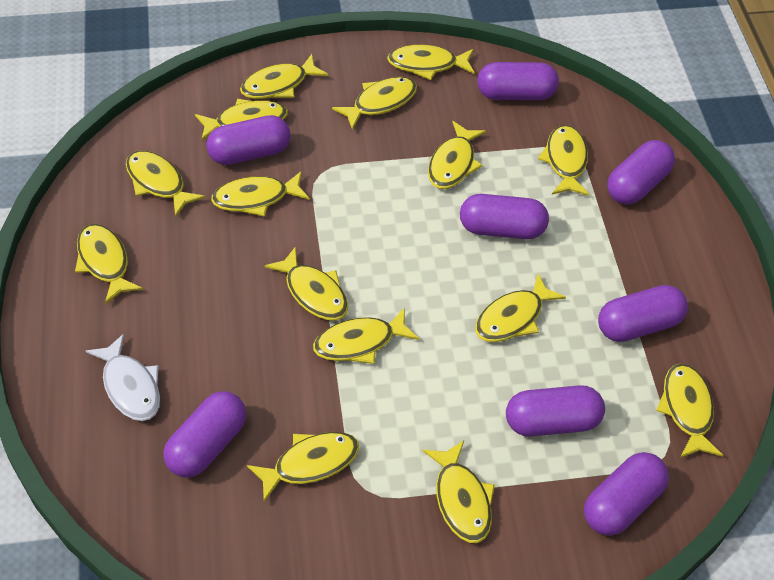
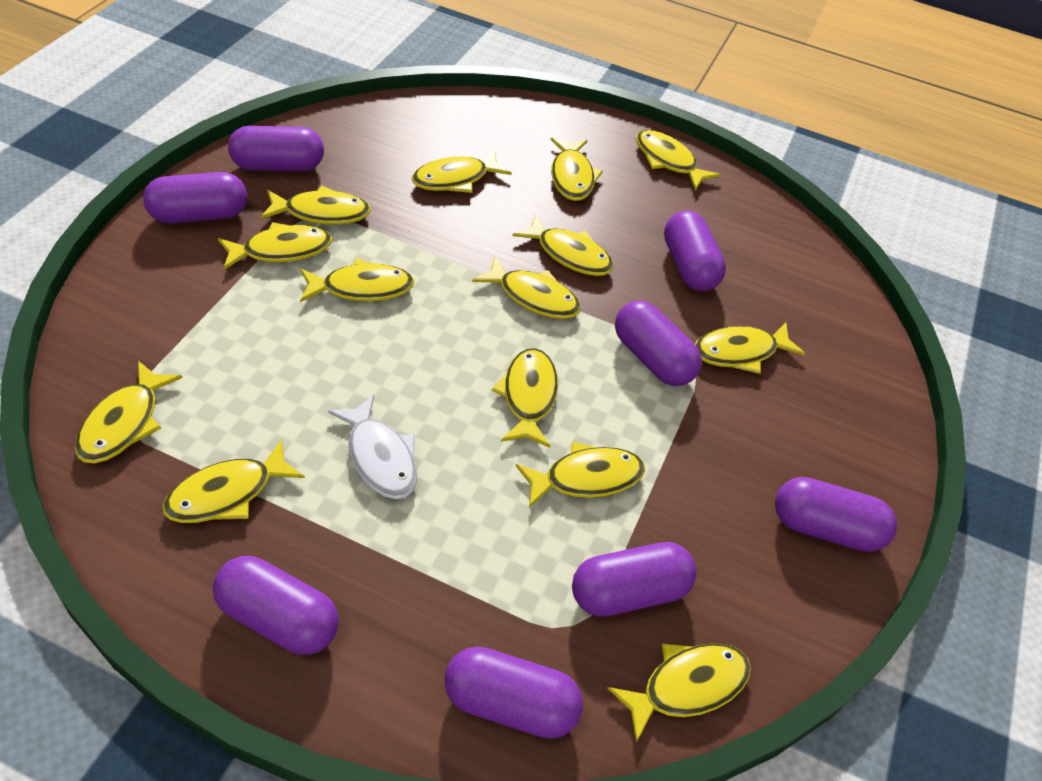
yellow fish: [75,224,143,304] [126,151,205,217] [195,99,288,140] [211,171,310,217] [240,54,328,99] [247,432,359,502] [264,246,348,320] [313,307,419,364] [332,77,417,130] [387,45,475,80] [423,441,495,543] [428,121,486,189] [475,274,566,342] [538,125,589,196] [656,363,723,458] = 15 -> [75,361,183,463] [162,439,305,523] [218,222,333,270] [261,186,371,225] [300,258,414,302] [412,150,512,193] [472,256,581,319] [492,348,558,448] [512,214,614,276] [516,442,645,508] [551,138,603,201] [607,643,751,743] [636,130,720,190] [695,323,805,374] = 14

